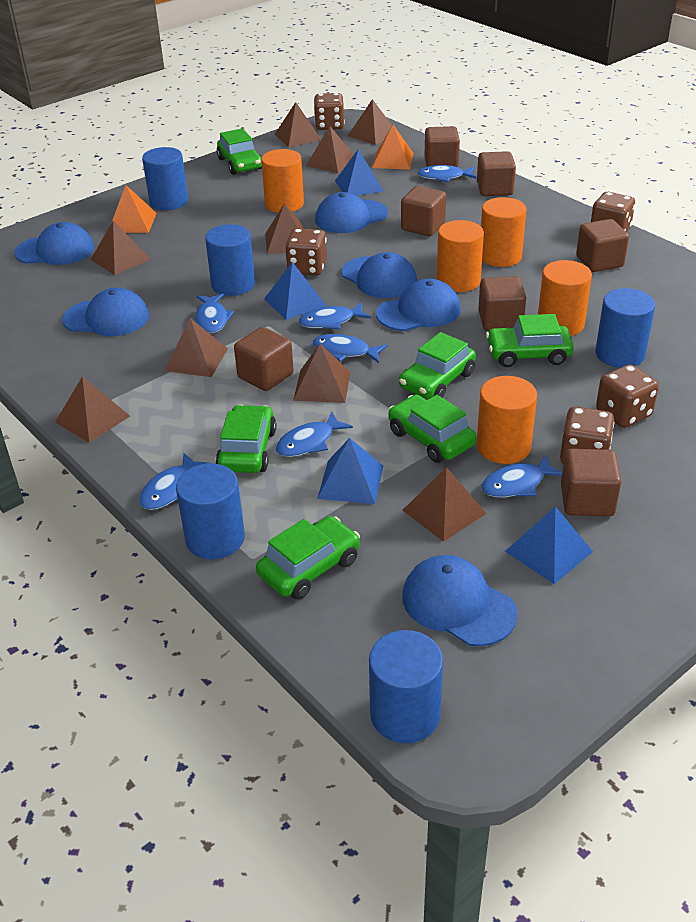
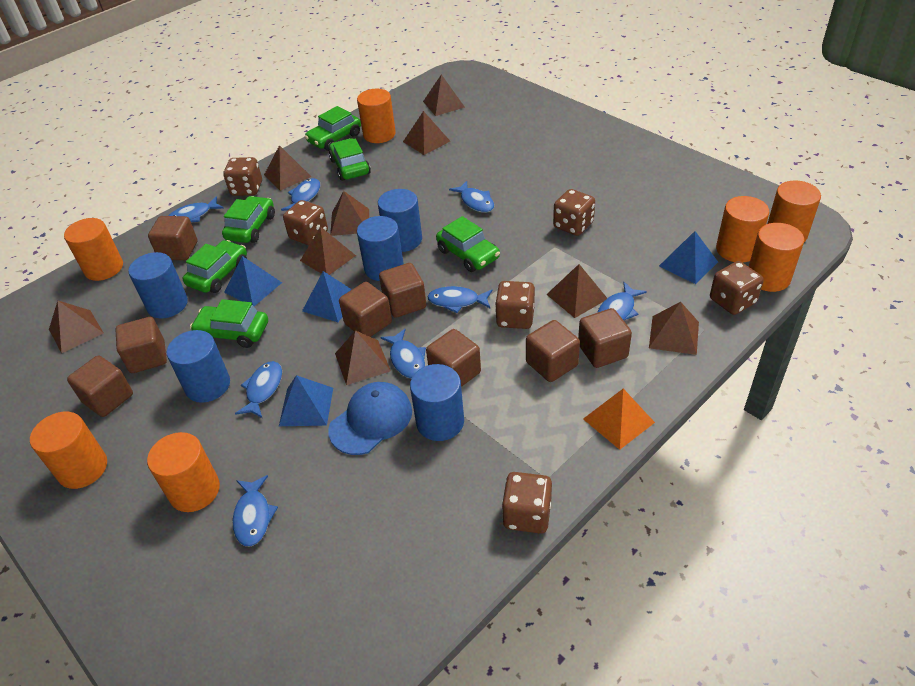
blue cap: [14,222,94,265] [62,288,149,336] [315,192,388,233] [341,252,417,298] [376,279,461,331] [402,555,518,646] = 6 -> [328,382,412,455] = 1
blue fish: [139,453,210,510] [195,293,234,333] [276,412,353,457] [299,302,371,330] [313,334,388,363] [418,165,477,182] [481,455,562,498] = 7 -> [168,196,224,222] [233,475,278,547] [235,361,282,418] [281,178,320,211] [380,329,426,379] [427,286,492,313] [449,181,494,213] [597,282,647,320] = 8
brown cube: [234,327,294,391] [401,186,446,236] [425,126,460,167] [477,151,516,196] [478,276,526,331] [561,449,621,516] [576,219,629,272] = 7 -> [67,355,133,417] [115,317,167,373] [148,216,197,260] [339,282,392,337] [379,263,427,318] [426,329,481,387] [526,320,580,382] [578,308,632,368] = 8
brown dice: [285,228,327,276] [314,93,345,130] [560,407,614,464] [591,192,635,232] [596,364,659,428] = 5 -> [223,157,262,196] [283,200,328,245] [495,281,535,329] [502,472,552,534] [553,189,595,236] [710,261,764,315] = 6
orange cylinder: [261,149,304,213] [436,220,484,292] [476,376,537,464] [481,197,526,267] [538,260,592,336] = 5 -> [30,412,107,489] [64,218,123,281] [147,432,220,512] [357,89,396,143] [716,196,769,263] [749,223,804,292] [767,180,821,242] = 7
orange pyramid: [112,185,157,233] [372,125,413,169] = 2 -> [583,389,655,450] = 1

